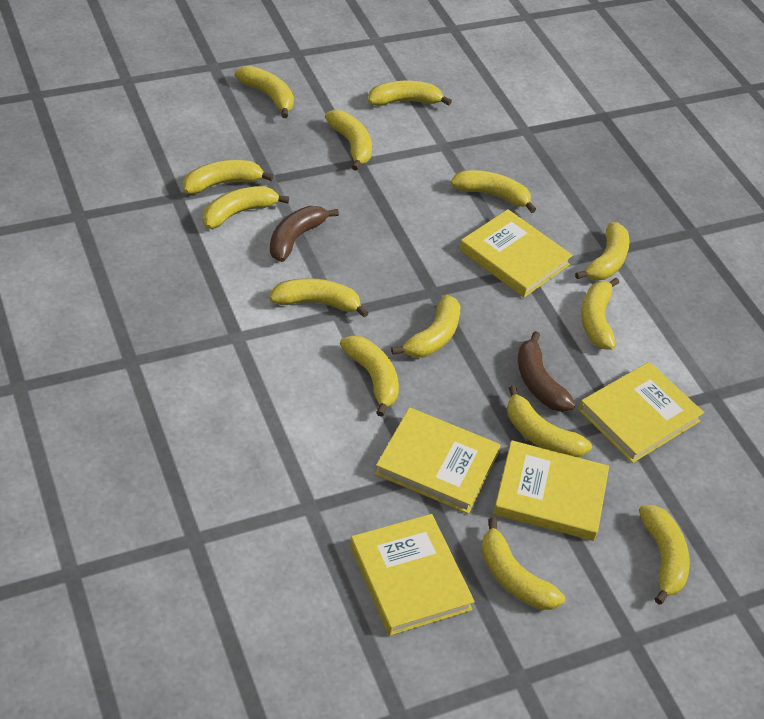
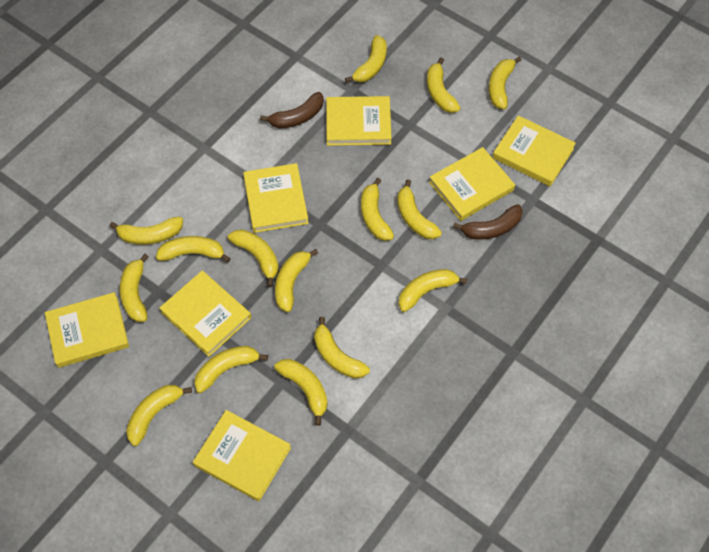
yellow banana: [183,160,274,194] [203,186,289,229] [235,66,294,118] [270,278,369,318] [325,110,372,171] [340,335,399,417] [368,81,452,106] [391,295,460,358] [450,170,536,213] [481,517,565,610] [507,385,592,457] [575,222,629,280] [581,278,619,350] [639,505,690,605] = 14 -> [110,217,183,245] [120,254,149,322] [126,385,192,446] [156,236,231,263] [194,346,268,393] [228,229,279,287] [274,359,328,426] [275,249,318,312] [314,317,370,379] [345,35,387,83] [361,178,394,241] [397,179,442,239] [399,269,467,312] [427,58,461,113] [489,56,521,109] = 15
yellow book: [350,514,475,636] [375,407,500,514] [459,209,573,297] [493,440,609,541] [578,362,704,463] = 5 -> [45,292,129,368] [160,271,251,357] [193,410,291,501] [243,163,309,233] [326,96,392,146] [429,147,515,221] [492,115,576,186] = 7

